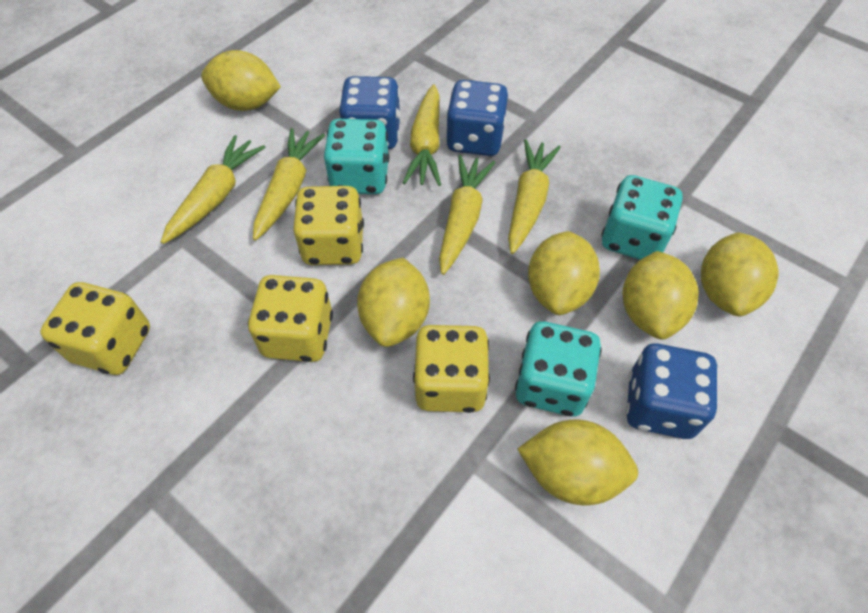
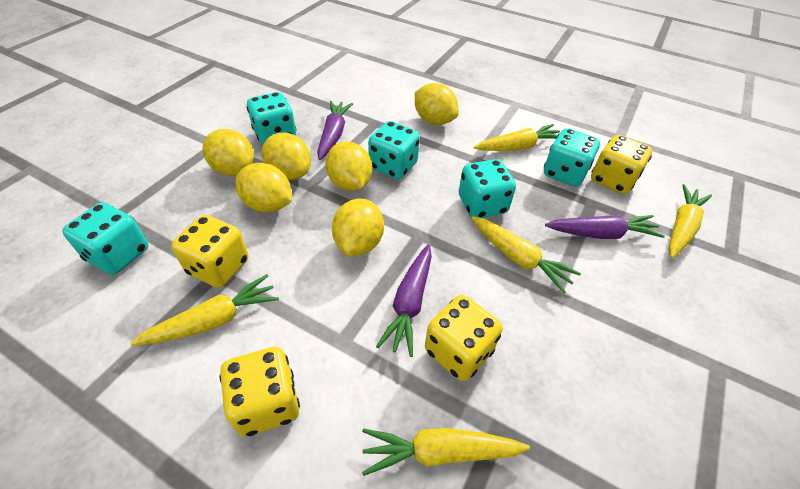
blue dice: [339,76,401,149] [446,80,508,156] [626,343,718,439] = 3 -> none = 0
purple carrot: none = 0 -> [317,101,353,160] [376,245,432,357] [545,215,665,239] = 3
turquoise dice: [324,119,389,194] [515,321,602,416] [601,175,683,260] = 3 -> [62,202,149,275] [247,92,296,145] [368,121,420,179] [459,159,516,218] [544,128,600,187] = 5

